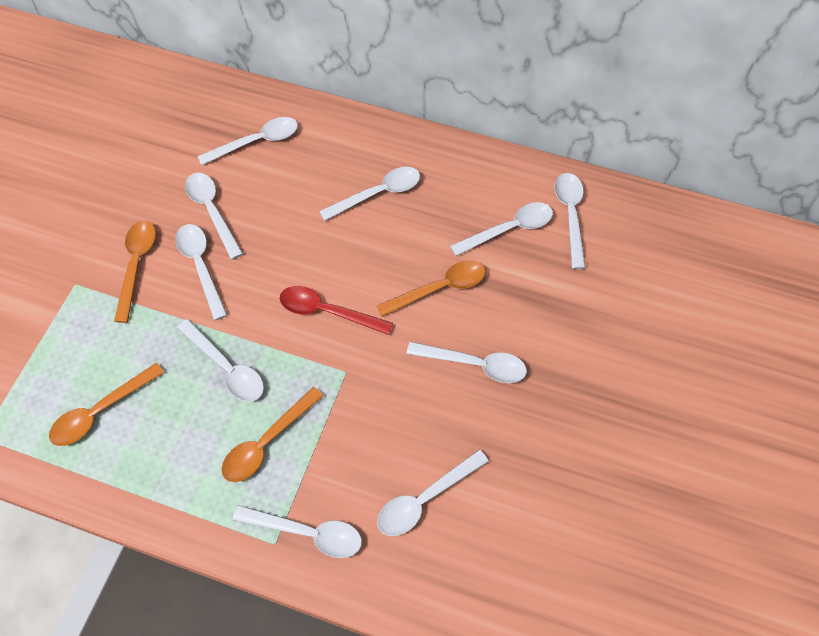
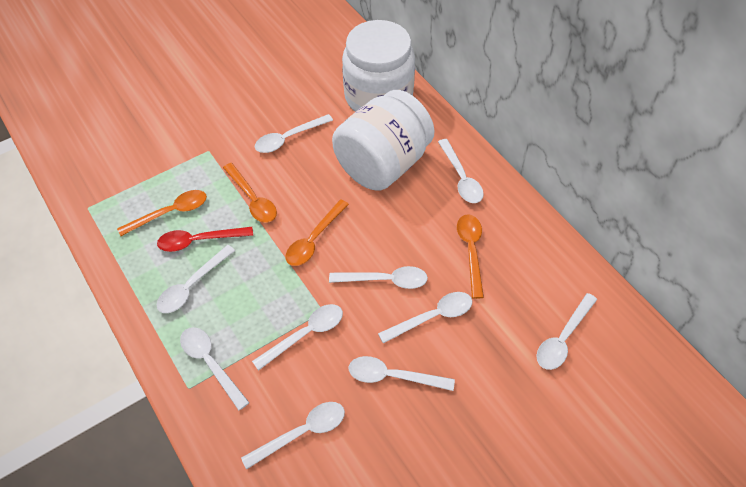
white jar: none = 0 -> [332,90,434,191] [342,20,415,112] = 2

